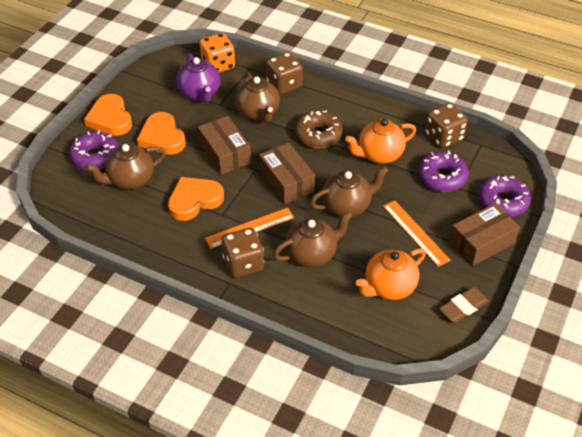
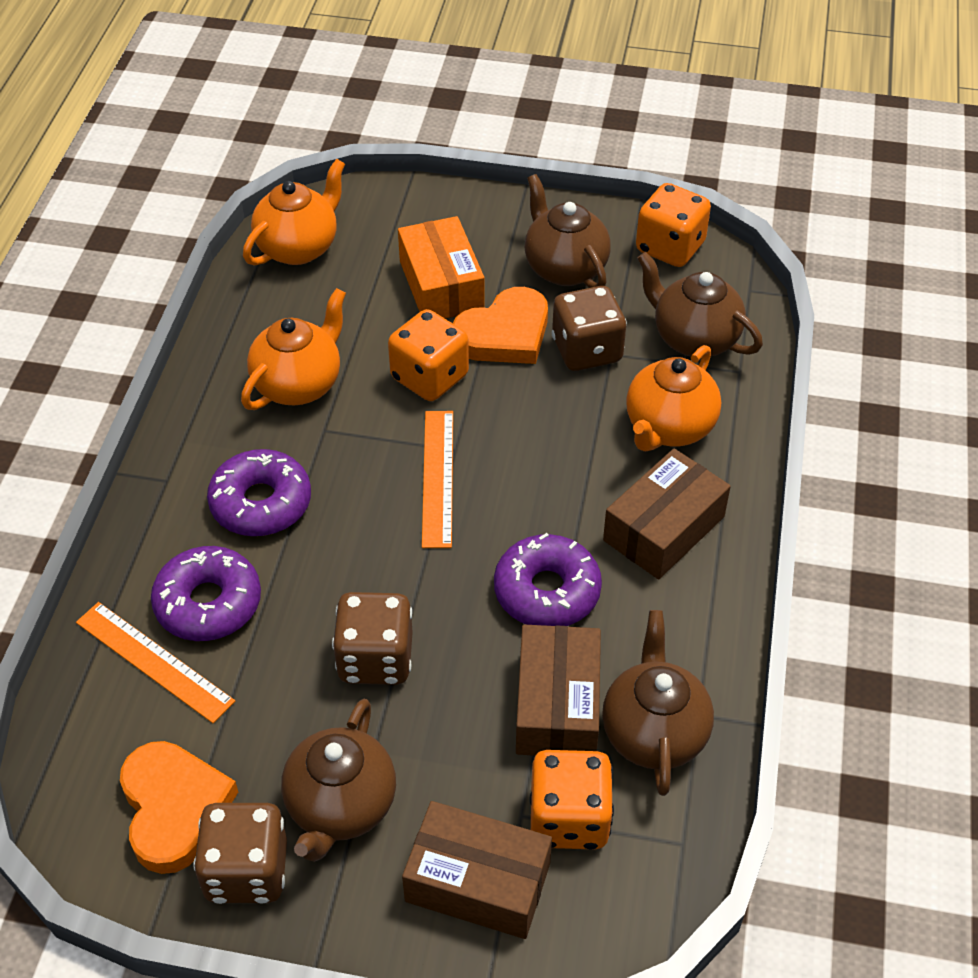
brown donut: [295,111,343,148] = 1 -> none = 0
brown eraser: [439,287,489,323] = 1 -> none = 0
orange box: none = 0 -> [398,216,485,318] = 1
orange dice: [200,33,235,72] = 1 -> [388,309,469,401] [530,750,614,850] [636,183,711,267] = 3
orange heart: [84,94,132,136] [137,112,186,155] [168,177,224,221] = 3 -> [120,741,238,874] [453,287,548,364] = 2
orange teapot: [345,119,416,164] [356,248,426,300] = 2 -> [241,288,346,410] [243,159,345,266] [626,345,721,451] = 3
purple teapot: [176,53,220,103] = 1 -> none = 0

